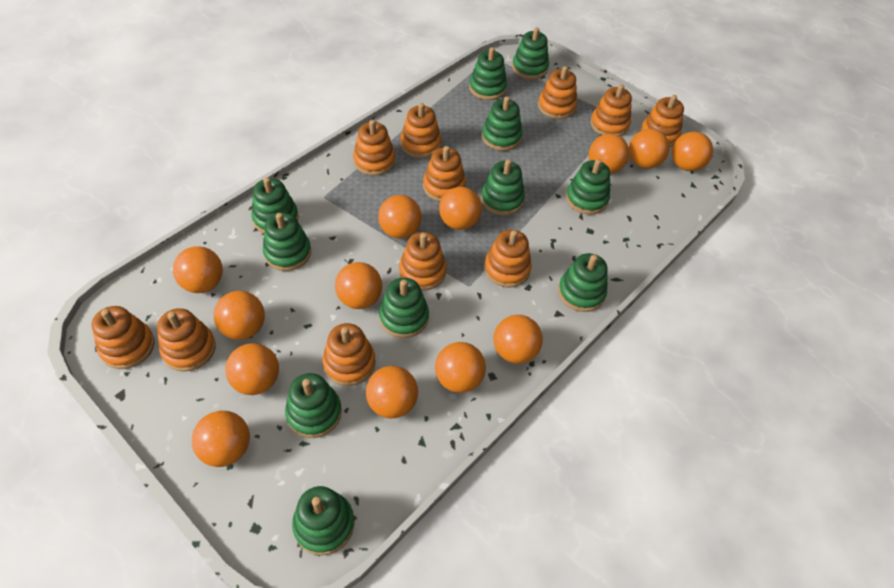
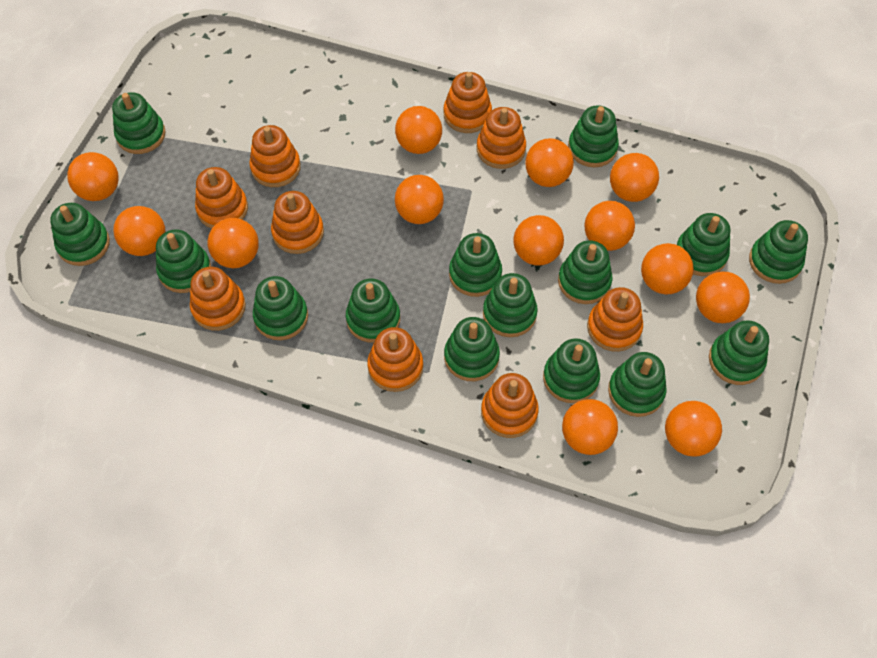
green stacking toy: [251,178,299,233] [263,213,311,271] [285,373,342,438] [292,486,354,556] [379,278,429,338] [469,47,507,100] [481,159,525,215] [482,96,522,151] [512,27,549,79] [558,253,608,312] [566,159,610,214] = 11 -> [50,203,110,266] [112,92,165,154] [156,229,211,293] [253,276,308,340] [346,279,400,343] [444,317,500,381] [449,233,502,297] [483,273,538,337] [543,338,600,403] [558,240,613,304] [568,105,619,167] [608,352,666,417] [676,213,730,276] [709,320,769,385] [749,220,808,284] = 15
orange stacking toy: [91,306,155,369] [157,308,216,372] [322,323,376,386] [353,120,395,176] [399,232,447,290] [401,103,441,158] [423,146,466,201] [484,230,532,288] [538,66,577,119] [590,84,632,137] [640,95,684,147] = 11 -> [190,267,246,331] [195,167,248,228] [249,125,301,187] [271,191,324,254] [367,327,423,392] [444,72,492,133] [477,107,526,169] [481,373,539,438] [587,287,643,352] = 9

